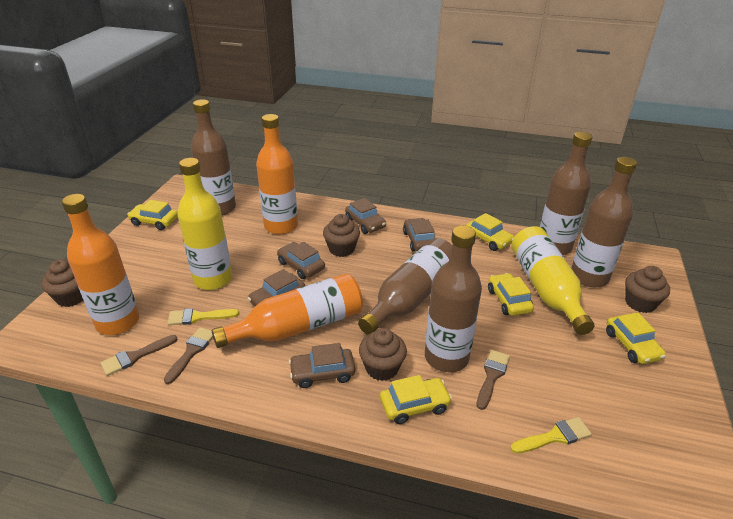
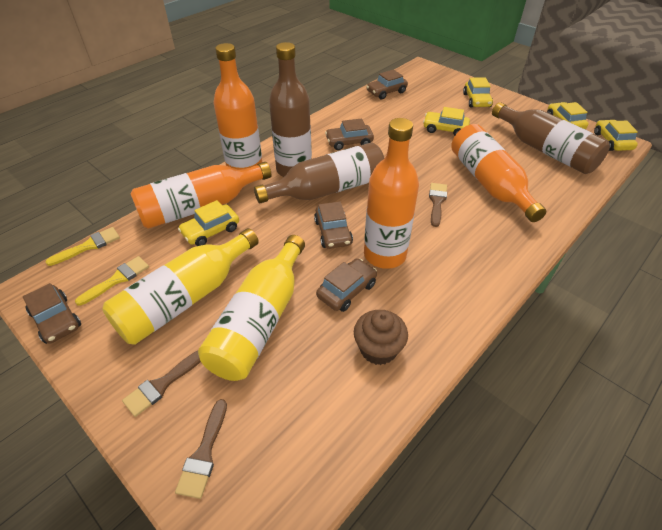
brown bottle: [191,100,236,216] [358,238,452,334] [425,226,482,372] [540,132,592,255] [571,157,637,287] = 5 -> [254,142,384,203] [269,42,312,177] [492,102,610,174] = 3
brown cupcake: [41,260,83,307] [323,214,360,257] [359,328,407,381] [625,266,670,313] = 4 -> [354,310,408,365] = 1
orange bottle: [62,194,139,335] [212,274,363,348] [256,114,298,234] = 3 -> [130,162,271,229] [213,43,262,169] [364,118,419,269] [451,124,546,222] = 4

